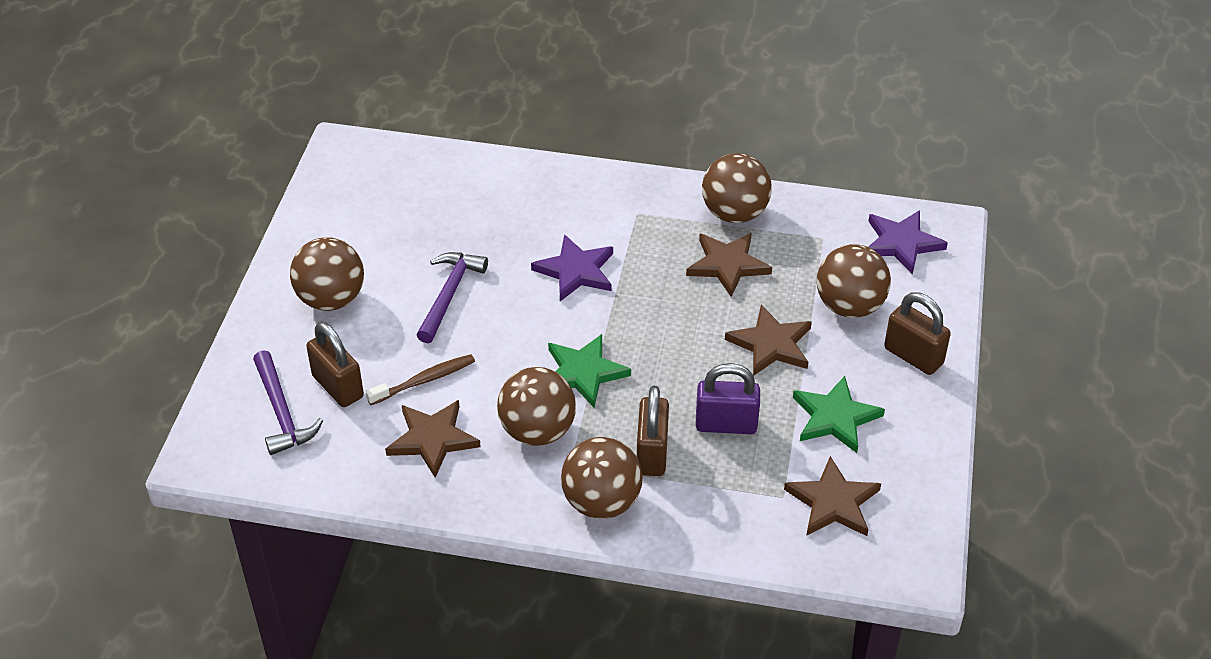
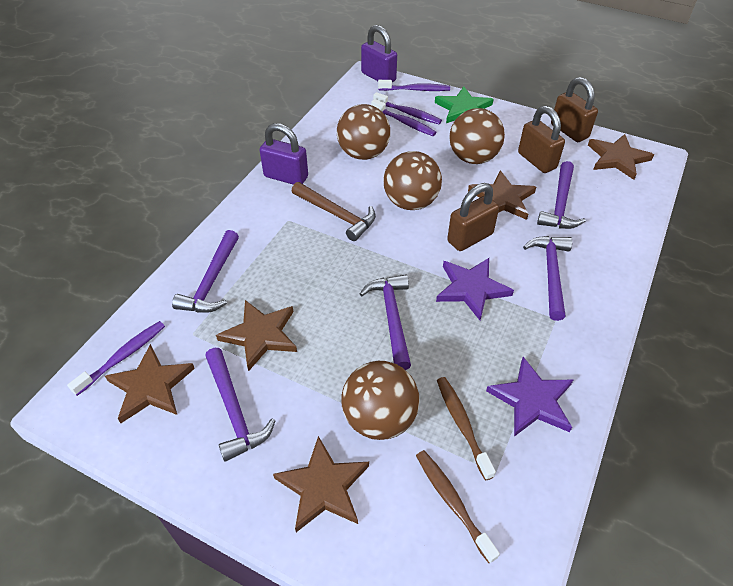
brown ball: [290,237,364,311] [497,367,576,446] [561,437,643,519] [702,153,772,223] [817,244,891,318] = 5 -> [337,104,390,160] [341,361,420,440] [383,151,442,210] [449,108,505,164] = 4
brown hammer: none = 0 -> [292,182,376,241] = 1
brown star: [385,400,481,478] [686,233,772,297] [725,305,812,375] [784,456,881,536] = 4 -> [105,344,195,423] [216,300,297,371] [273,436,369,532] [468,170,536,220] [588,134,654,180] = 5
brown toothbrush: [365,354,475,405] = 1 -> [416,450,500,563] [437,377,496,481] = 2
green star: [548,334,631,407] [793,376,885,453] = 2 -> [435,86,494,123] = 1
purple hammer: [253,350,323,455] [417,252,488,343] = 2 -> [172,230,239,313] [205,348,275,462] [360,274,411,370] [523,236,572,321] [537,161,586,229] = 5
purple padlock: [695,363,760,434] = 1 -> [260,123,308,185] [361,25,397,82] = 2
purple toothbrush: none = 0 -> [67,321,165,396] [371,99,436,136] [373,92,442,124] [378,80,450,91] = 4

